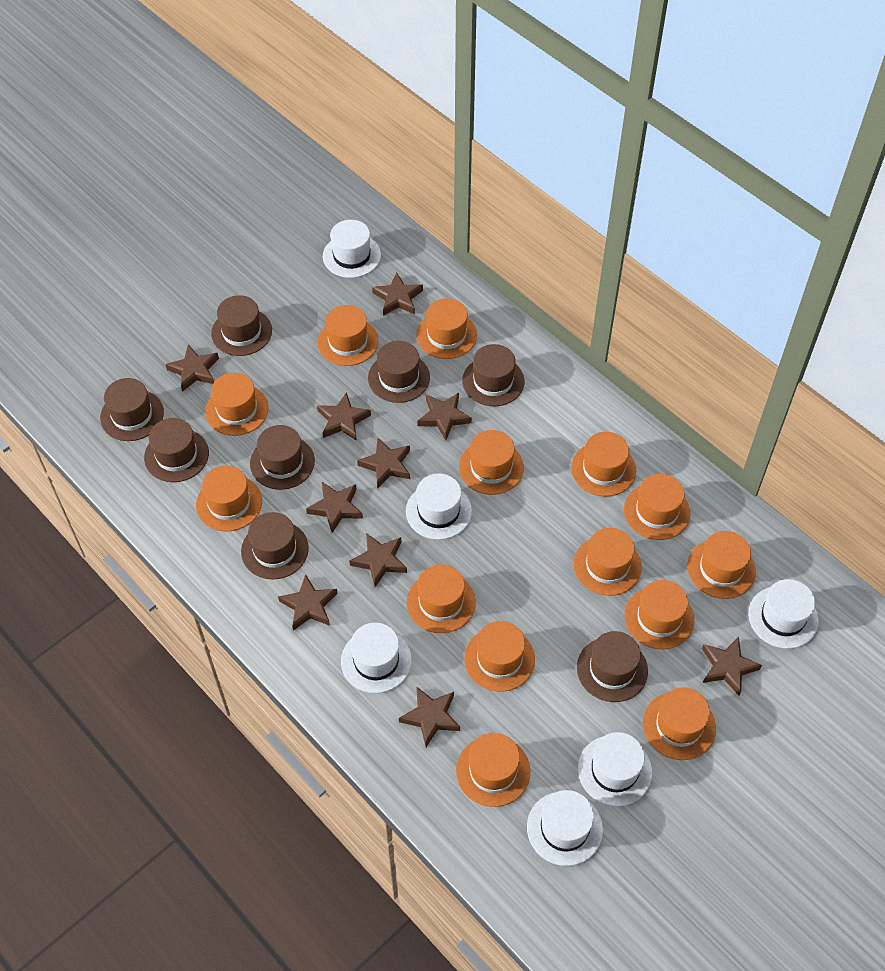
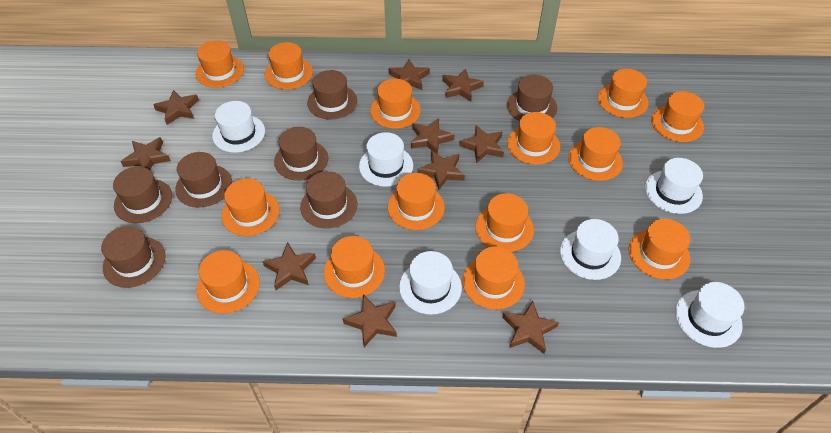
brown hat: [100,378,164,441] [144,418,209,482] [211,295,272,356] [241,512,309,579] [250,425,315,490] [368,341,430,403] [462,344,524,406] [577,631,648,702] = 8 -> [101,226,166,288] [113,167,172,223] [175,152,232,208] [274,127,328,180] [300,171,357,229] [307,70,357,120] [507,75,557,121] = 7

